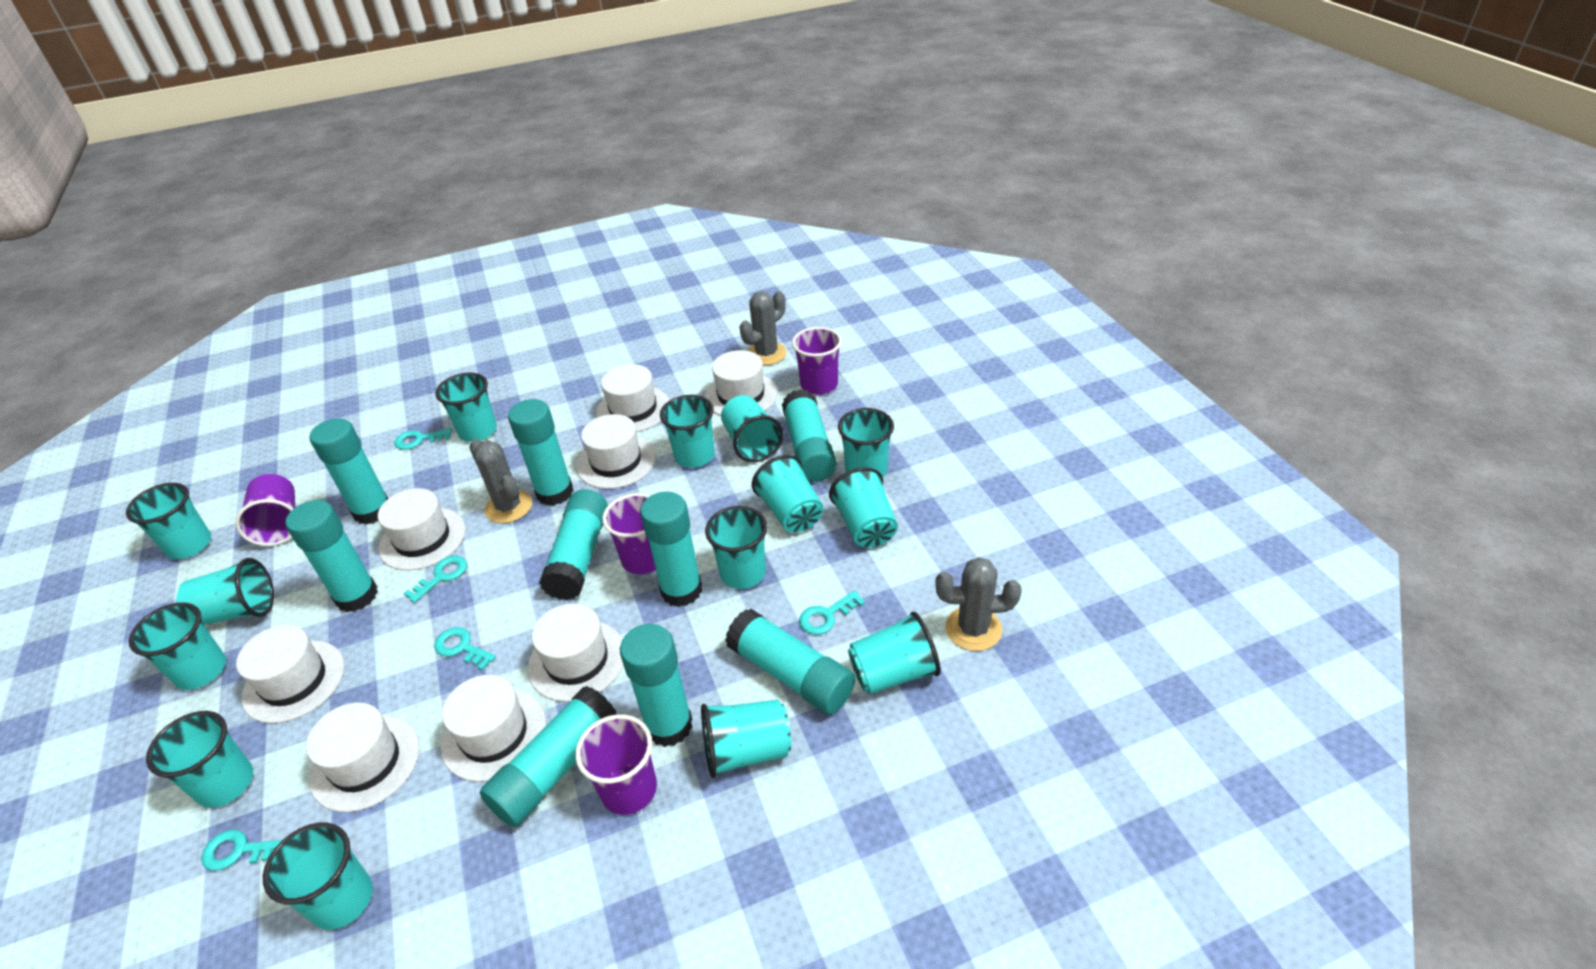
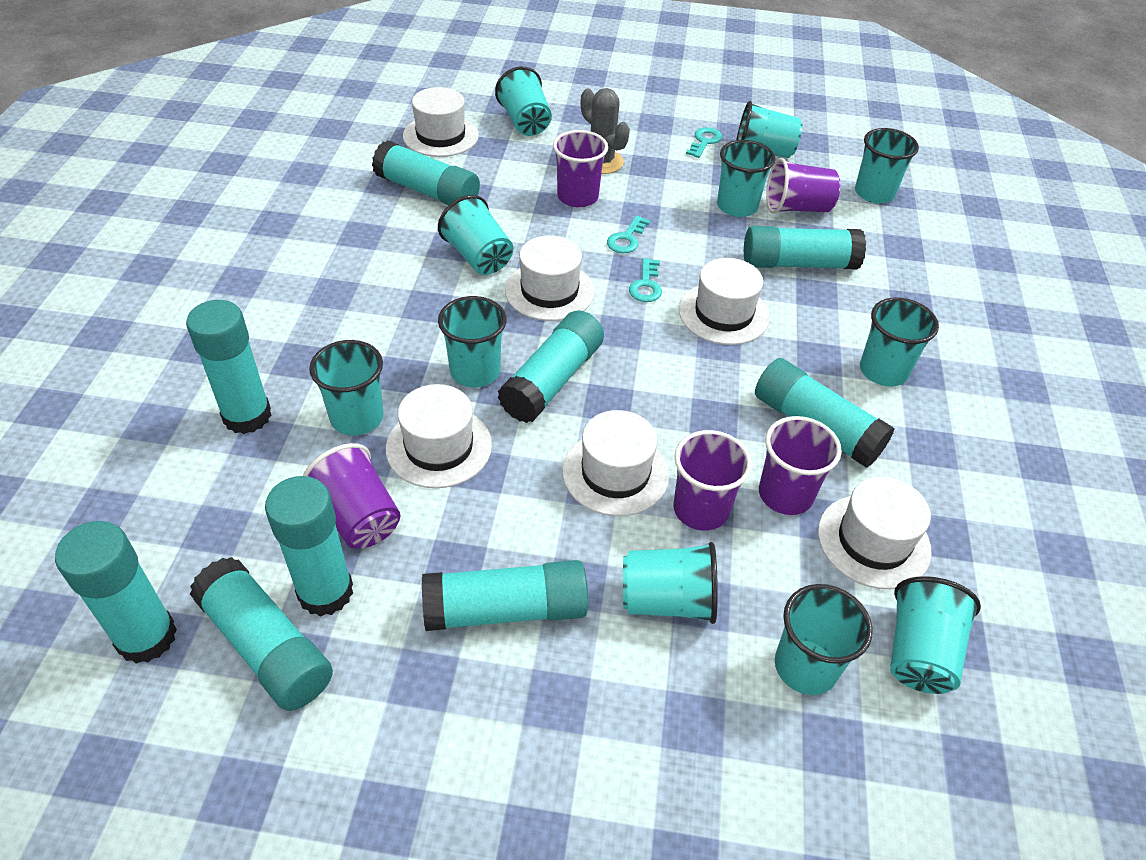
grey cactus: [469,439,533,523] [740,291,787,365] [935,557,1022,651] = 3 -> [581,88,630,174] = 1
purple cup: [235,474,295,546] [575,714,657,815] [602,493,656,574] [792,327,842,395] = 4 -> [303,443,401,548] [553,130,608,207] [673,430,752,531] [759,416,842,515] [766,158,841,214] = 5
turquoise cup: [126,483,211,559] [129,602,226,690] [146,711,253,808] [177,558,274,625] [263,822,373,930] [435,373,497,442] [660,395,715,468] [701,700,791,778] [705,506,767,589] [721,395,783,462] [752,455,823,533] [829,467,898,548] [838,408,894,477] [848,612,941,694] = 14 -> [309,340,383,435] [438,195,513,275] [438,296,507,387] [495,66,552,136] [623,542,718,624] [717,140,776,217] [736,101,802,158] [775,584,873,695] [855,128,919,203] [860,298,939,387] [890,576,981,694] = 11
turquoise key: [201,830,282,871] [394,428,452,450] [404,556,467,603] [434,627,496,671] [799,590,865,635] = 5 -> [607,216,651,253] [629,258,662,302] [686,127,722,158] = 3
white hat: [236,625,344,724] [306,702,419,812] [378,488,465,570] [441,675,546,782] [528,604,623,702] [577,414,656,489] [596,364,670,432] [704,350,778,416] = 8 -> [386,384,492,488] [403,87,479,157] [505,235,595,321] [562,410,669,516] [679,258,770,345] [818,477,932,589] = 6

